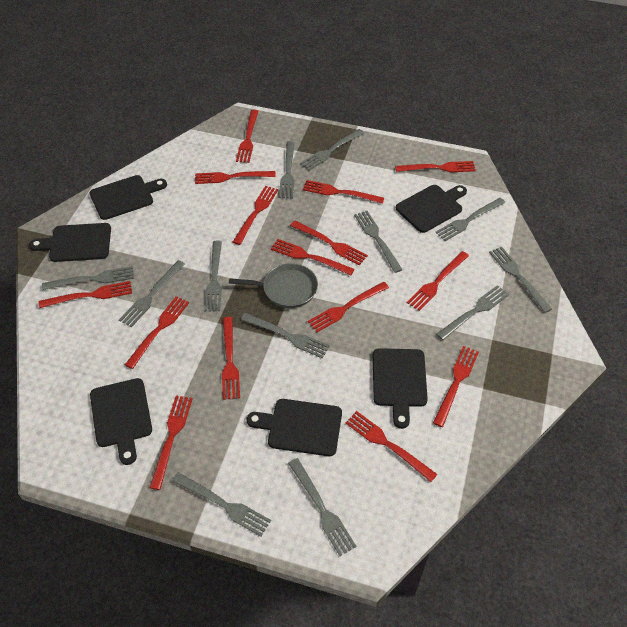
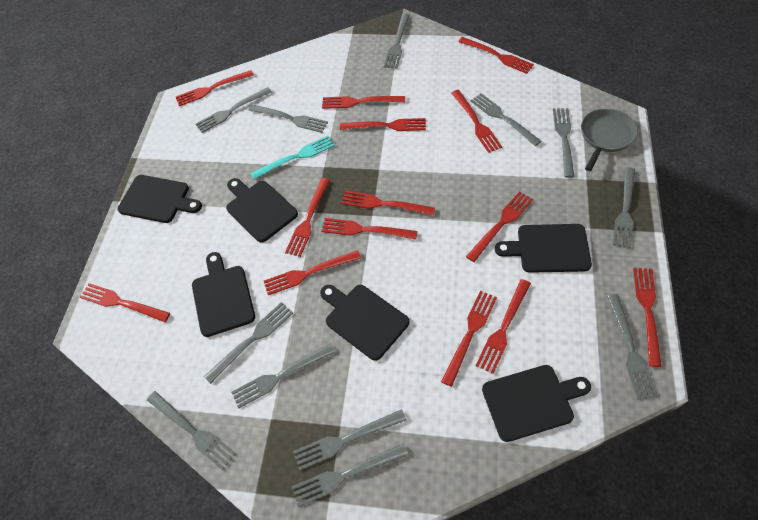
red fork: [38,281,132,308] [125,296,189,369] [150,396,193,490] [195,171,276,184] [222,317,240,400] [233,186,278,245] [236,110,259,163] [271,239,355,275] [290,220,368,266] [303,180,384,204] [308,282,389,332] [346,411,437,482] [395,161,476,172] [407,251,469,311] [433,346,479,427] = 15 -> [80,283,170,322] [176,70,254,106] [264,250,361,295] [285,178,330,257] [321,218,418,240] [322,96,405,109] [340,118,426,131] [341,191,435,216] [441,291,497,387] [452,90,502,153] [458,37,534,74] [466,191,533,262] [476,279,531,374] [633,268,662,367] = 14
turquoise fork: none = 0 -> [250,136,335,179] = 1

